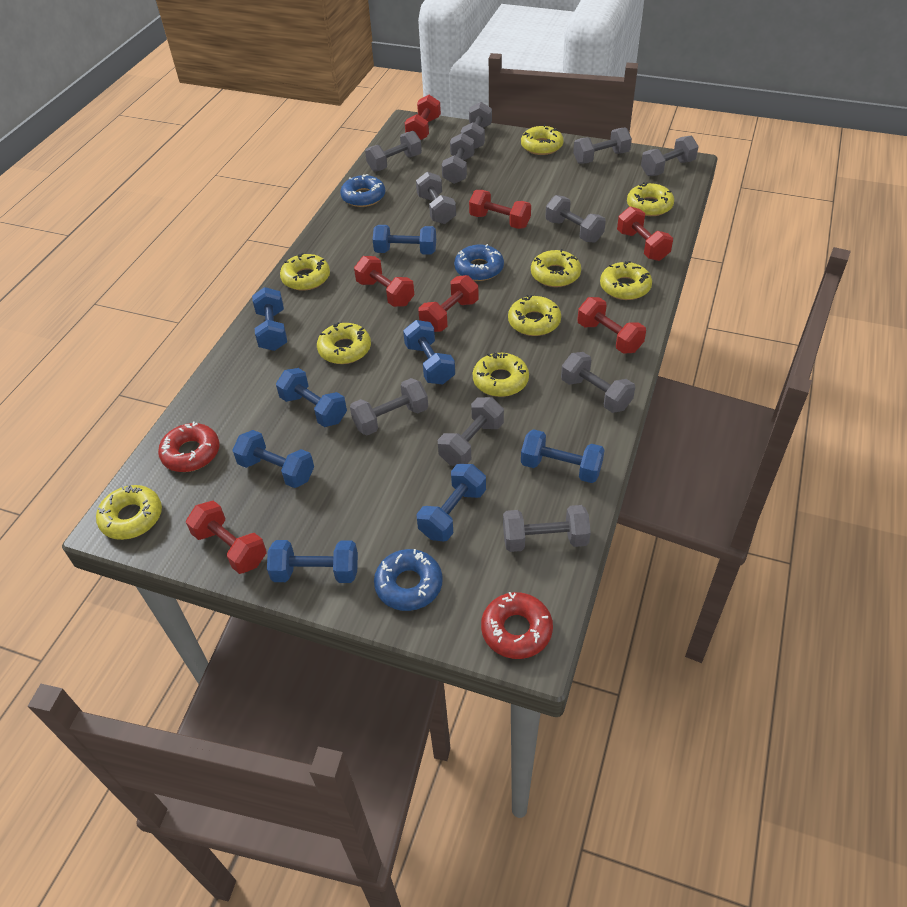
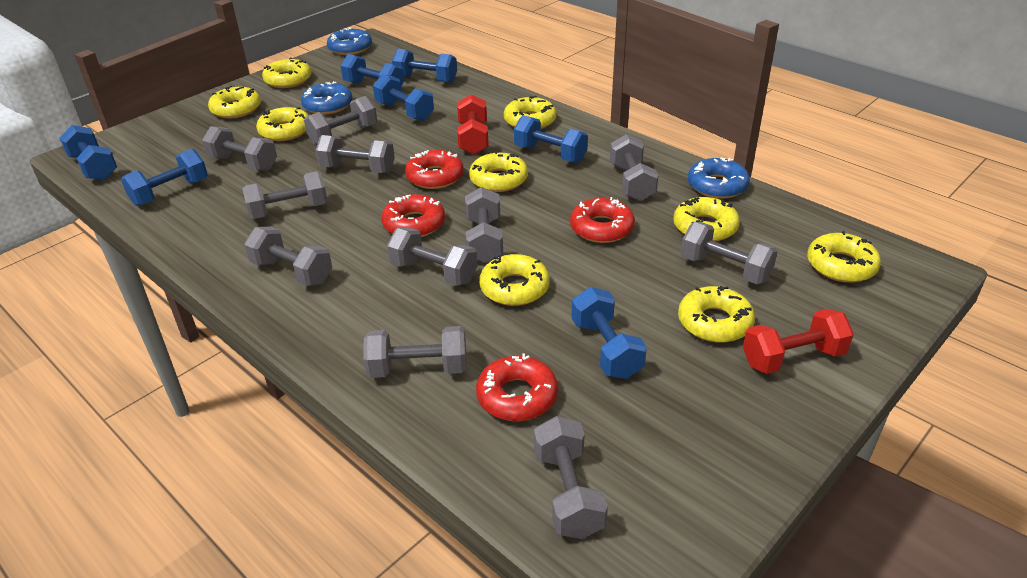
blue dumbbell: [232,430,314,488] [252,287,287,351] [267,540,358,583] [276,368,347,427] [373,225,436,255] [403,320,455,384] [416,464,486,541] [521,429,604,483] = 8 -> [59,125,117,180] [121,149,208,206] [341,54,404,86] [373,74,434,121] [392,49,457,83] [514,115,588,163] [572,287,647,379] = 7
red donut: [158,421,220,472] [481,592,553,659] = 2 -> [381,194,445,237] [405,150,464,189] [476,353,558,421] [570,197,635,243] = 4
red dumbbell: [186,500,266,574] [354,256,414,307] [405,95,441,140] [418,275,479,332] [469,190,531,229] [577,297,646,354] [617,206,673,261] = 7 -> [457,94,489,154] [743,309,854,374] = 2

